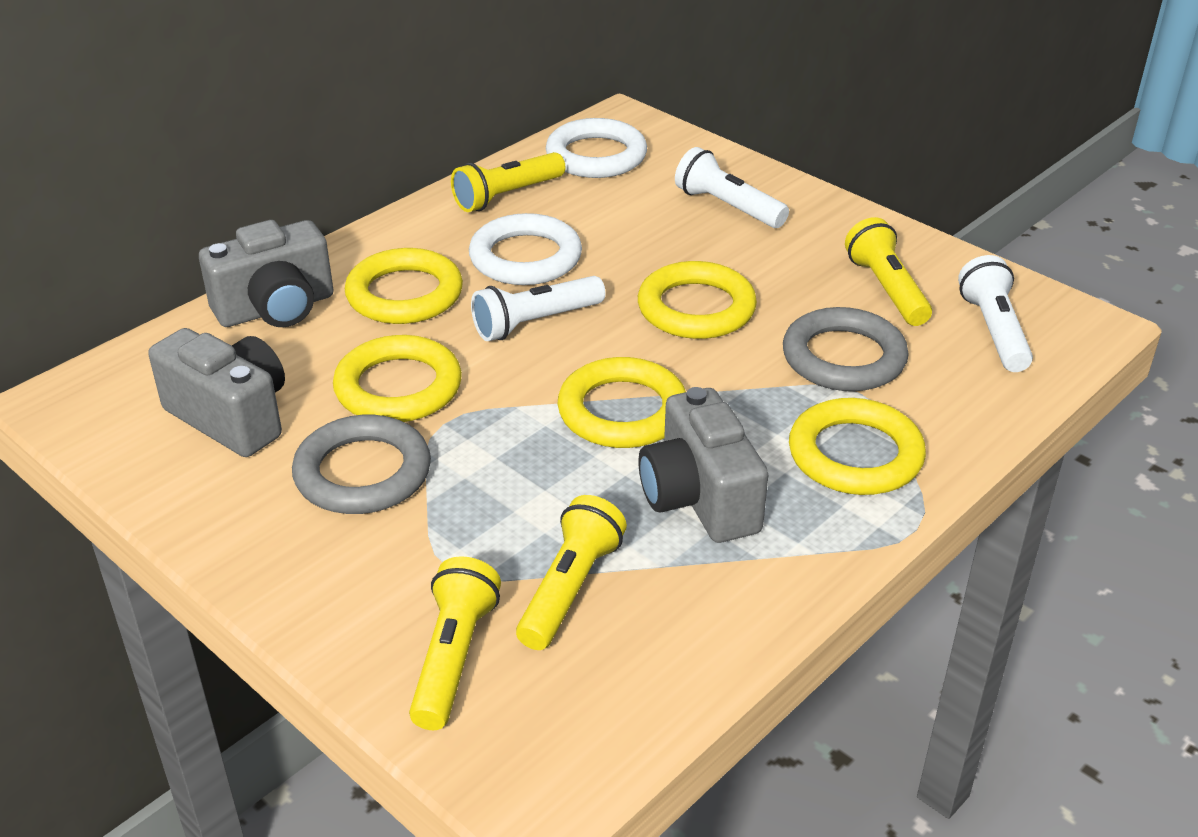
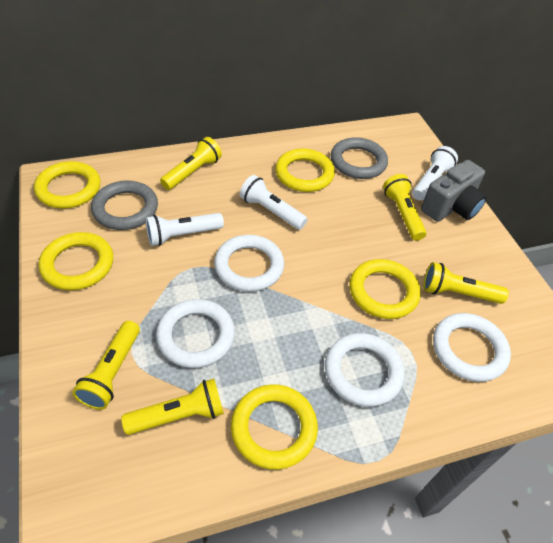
grey camera: [149,328,285,457] [199,220,334,327] [638,387,768,543] = 3 -> [421,160,487,222] = 1
white ring: [469,213,582,285] [546,118,647,178] = 2 -> [156,299,235,368] [214,235,284,292] [325,333,405,407] [433,313,511,382] = 4
yellow flashlight: [409,556,501,730] [451,152,565,212] [516,495,627,650] [845,217,932,326] = 4 -> [72,321,140,410] [121,379,224,435] [160,137,222,190] [383,174,427,241] [424,262,509,304] = 5

